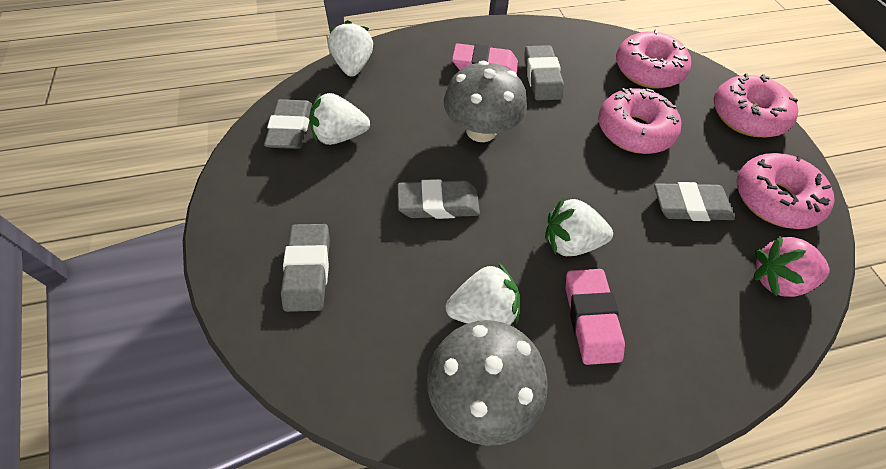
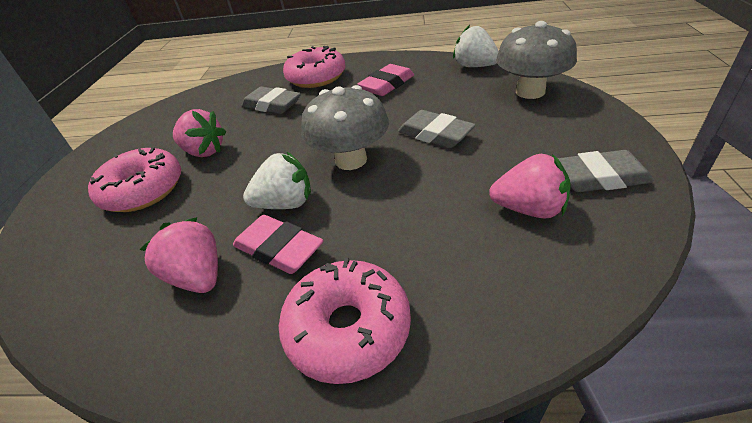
grey eraser: [264,99,312,149] [281,224,330,312] [397,179,480,219] [524,45,564,101] [654,182,735,221] = 5 -> [242,87,301,114] [398,110,476,148] [558,150,654,192] = 3
pink donut: [598,88,681,154] [616,29,691,88] [714,73,799,138] [737,153,835,229] = 4 -> [88,148,181,212] [279,258,411,384] [283,46,346,88] = 3
pink strawberry: [753,235,829,297] = 1 -> [140,217,218,293] [173,109,226,157] [489,154,571,219] = 3
white strawberry: [309,93,370,145] [328,20,373,77] [445,263,520,325] [545,197,613,256] = 4 -> [243,151,311,209] [453,25,499,67] = 2

